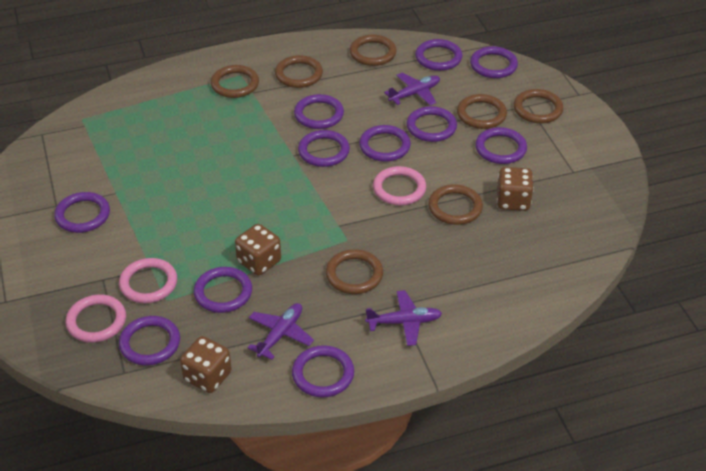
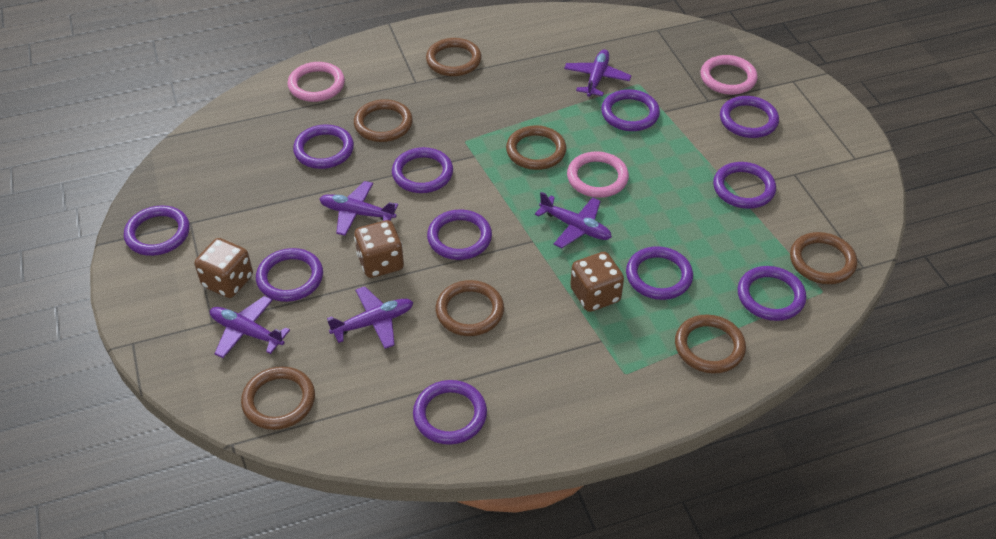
purple plane: [247,303,314,360] [365,290,442,346] [384,73,440,106] = 3 -> [210,296,290,358] [320,181,398,236] [327,286,413,349] [535,192,612,248] [564,49,632,97] = 5

